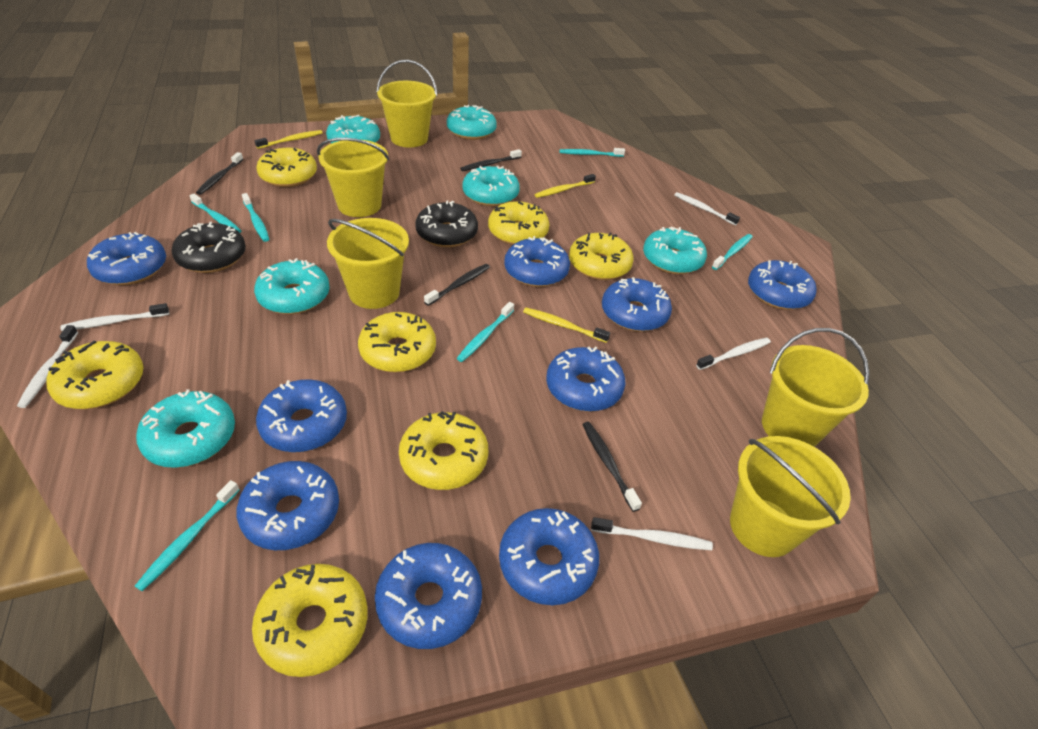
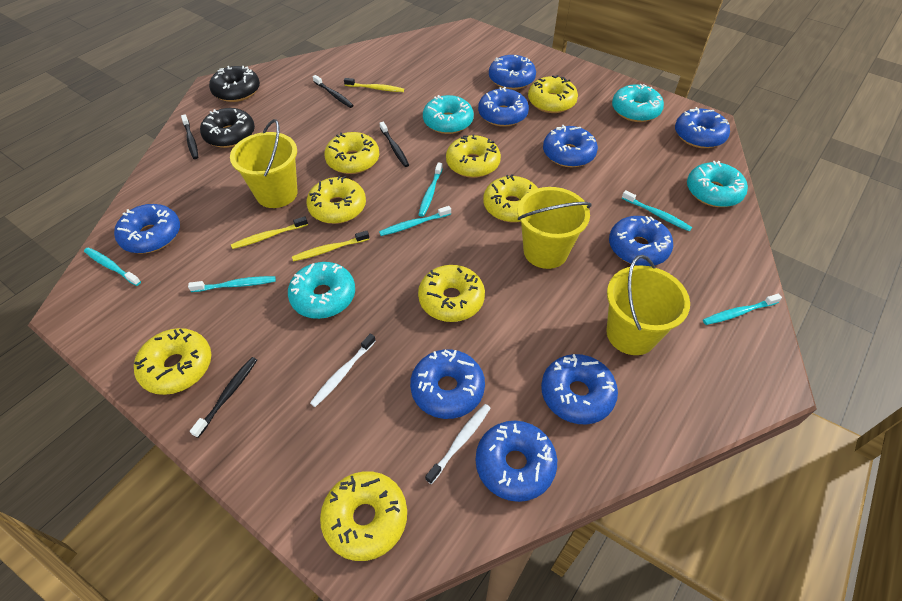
turquoise donut: [136,389,235,468] [254,258,330,314] [326,115,380,144] [447,105,497,140] [462,166,520,206] [643,227,707,274] = 6 -> [288,262,355,319] [423,95,474,134] [612,84,664,122] [687,161,748,207] = 4
white toothbrush: [17,325,78,408] [60,303,169,331] [591,517,713,550] [674,192,740,225] [696,338,771,370] = 5 -> [310,334,376,407] [425,404,490,484] = 2
yellow bucket: [317,138,389,217] [327,218,409,309] [377,60,437,147] [730,436,851,557] [762,328,869,447] = 5 -> [230,119,297,208] [518,187,591,269] [606,255,690,355] = 3
yellow donut: [46,340,144,409] [252,564,368,677] [256,148,317,187] [358,312,436,372] [399,411,488,490] [488,201,549,245] [569,233,634,280] = 7 -> [134,328,211,395] [307,176,366,224] [320,471,407,561] [324,132,379,174] [418,265,485,322] [446,134,501,178] [483,174,538,222] [528,75,578,113] = 8

